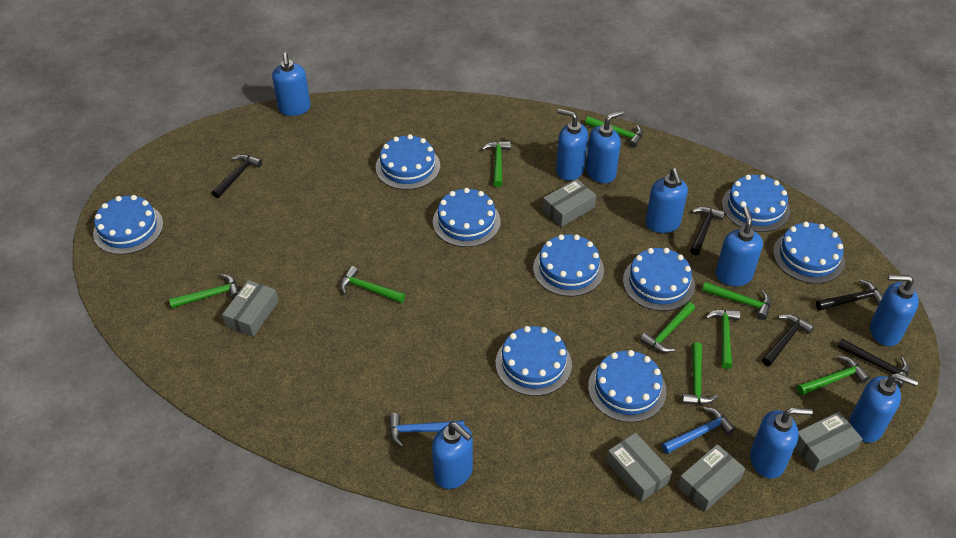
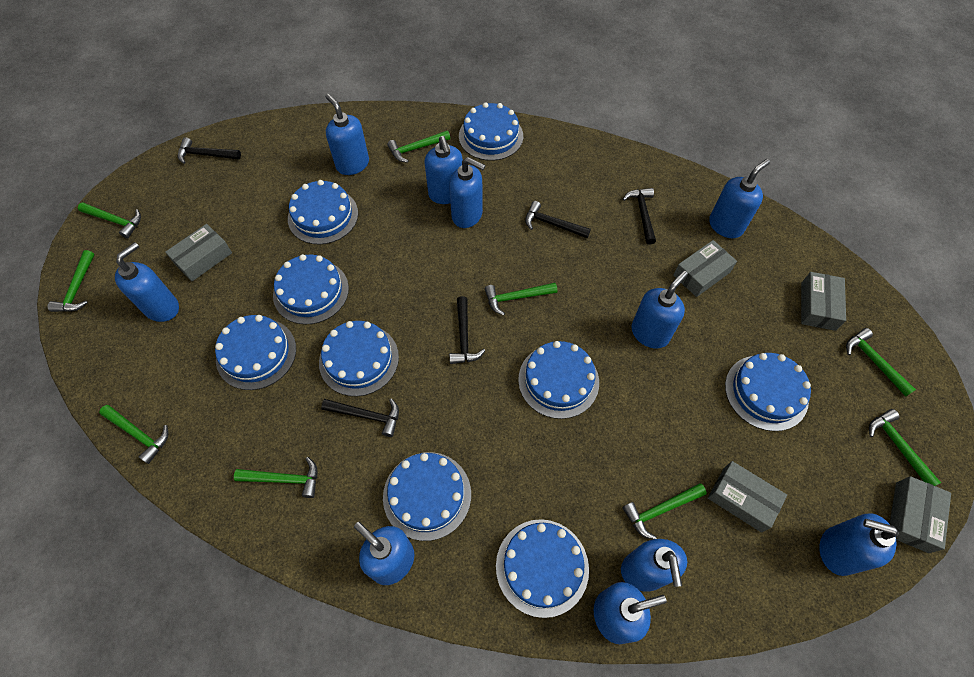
blue hammer: [389,413,464,447] [662,407,736,454] = 2 -> none = 0
blue soap dispenser: [272,52,311,116] [432,422,473,489] [556,109,588,181] [586,110,624,183] [645,168,688,233] [715,206,763,286] [750,408,813,479] [850,373,918,443] [870,275,919,346] = 9 -> [115,242,179,322] [325,94,369,175] [354,522,414,585] [424,136,463,204] [449,157,486,228] [594,582,667,644] [621,539,687,592] [631,271,688,348] [709,159,770,238] [819,513,899,576] = 10

